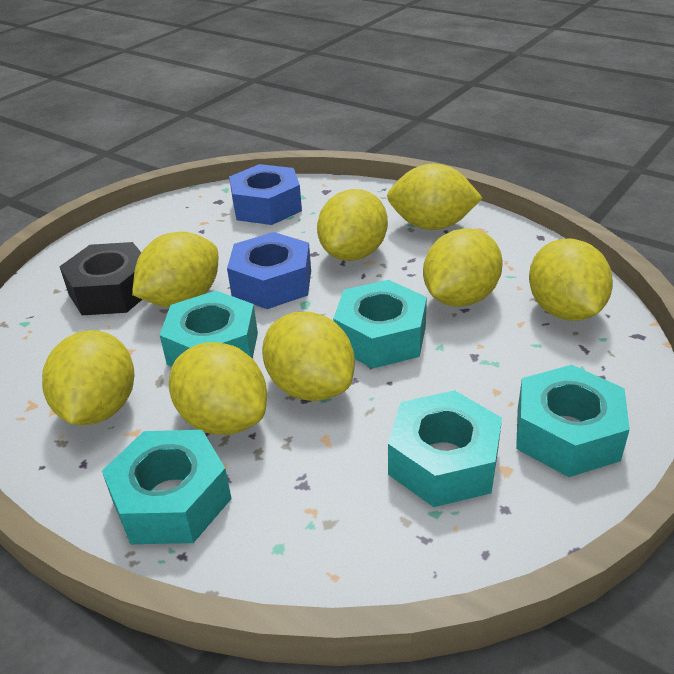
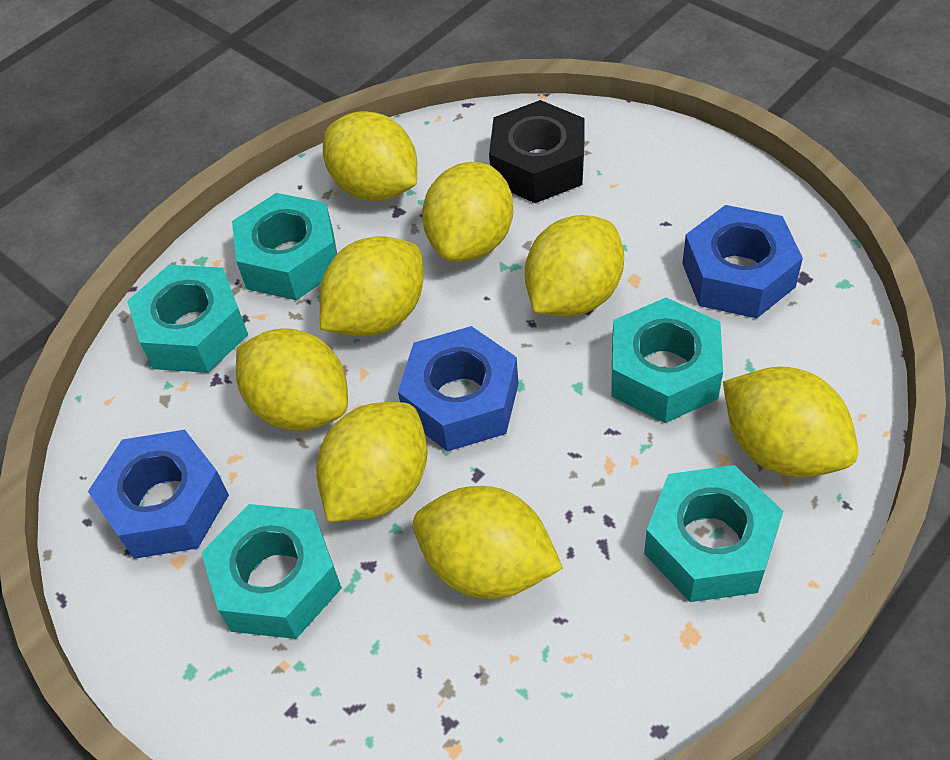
blue nut: [227,232,311,309] [229,164,302,225] = 2 -> [88,430,229,559] [398,326,518,452] [682,205,803,318] = 3

